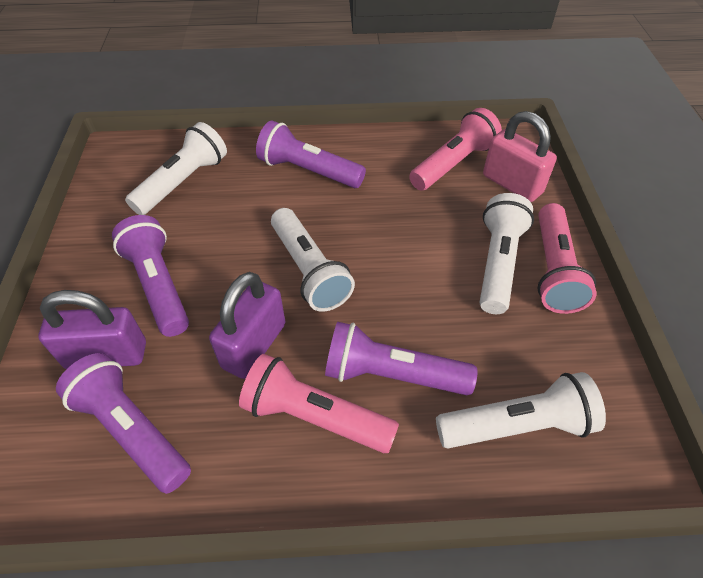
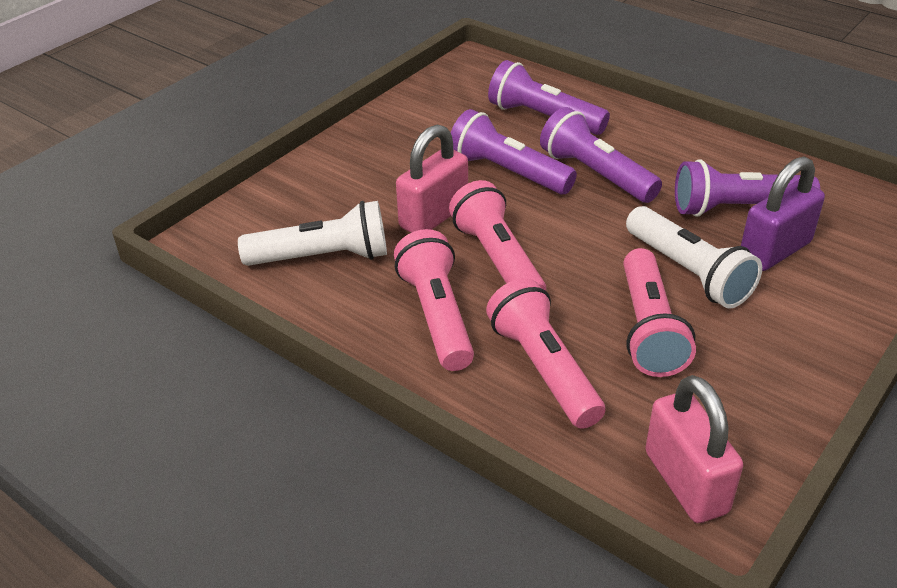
pink flashlight: [239,354,399,453] [409,108,502,191] [537,203,596,314] = 3 -> [394,229,474,371] [449,180,546,291] [486,278,605,429] [623,248,696,377] = 4
pink padlock: [483,111,557,202] = 1 -> [396,125,468,233] [645,375,743,523] = 2
purple padlock: [38,290,146,369] [209,272,285,379] = 2 -> [741,156,825,271] = 1
white flashlight: [125,122,227,215] [271,208,355,312] [436,372,606,448] [479,193,534,314] = 4 -> [238,201,387,266] [626,206,762,309] = 2

